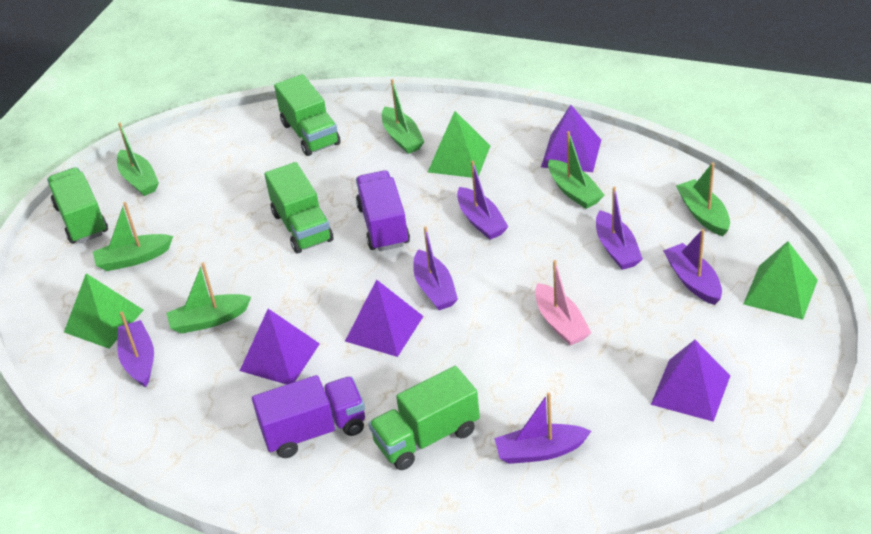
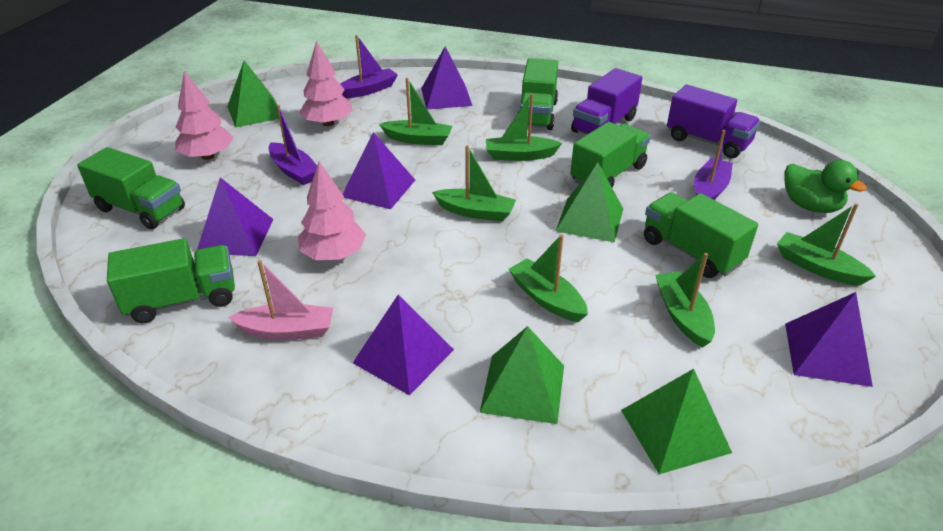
green duck: none = 0 -> [784,160,867,213] = 1
green pyramid: [64,273,143,348] [428,111,490,178] [743,241,818,320] = 3 -> [227,61,279,127] [480,326,564,424] [556,162,623,242] [621,369,732,474] = 4
green truck: [47,167,108,244] [264,162,334,253] [274,74,341,156] [369,366,480,470] = 4 -> [77,147,185,230] [107,238,235,323] [518,58,558,130] [570,122,651,188] [644,192,758,278] = 5
pink tree: none = 0 -> [175,71,234,160] [298,161,366,260] [299,41,353,126] = 3
purple boat: [117,312,154,387] [413,227,458,310] [457,161,508,240] [495,392,591,464] [596,186,643,270] [663,229,722,305] = 6 -> [269,105,317,185] [340,35,398,98] [694,130,733,200] = 3
purple pyramid: [240,309,320,384] [345,279,423,357] [541,105,601,172] [651,340,730,422] = 4 -> [197,177,274,256] [343,132,415,209] [353,294,454,396] [421,46,473,109] [785,292,873,387] = 5

